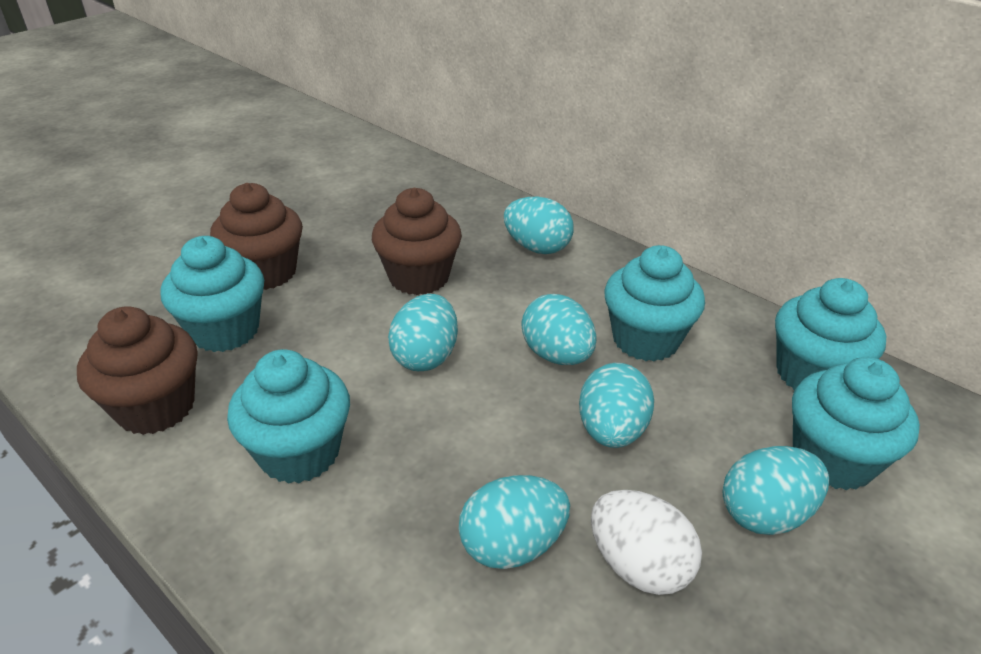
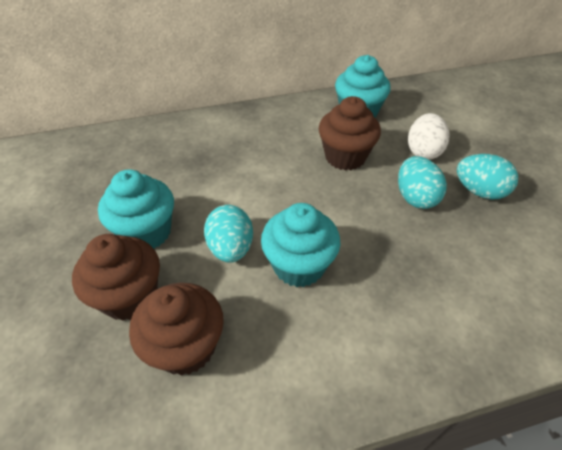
turquoise cupcake: [161,236,264,352] [227,349,350,484] [604,245,705,362] [775,278,886,390] [792,357,920,491] = 5 -> [98,169,174,249] [261,203,340,287] [335,55,391,118] = 3
turquoise egg: [388,294,458,371] [459,475,570,569] [504,197,574,254] [522,294,597,365] [579,363,654,448] [722,446,829,535] = 6 -> [204,205,253,263] [398,156,447,209] [457,154,518,200] = 3

